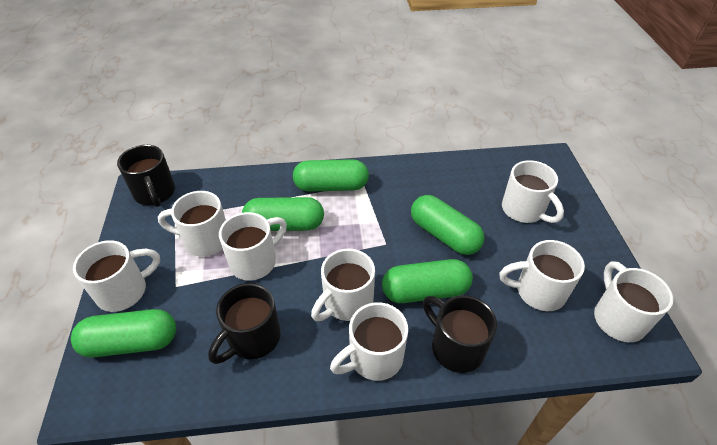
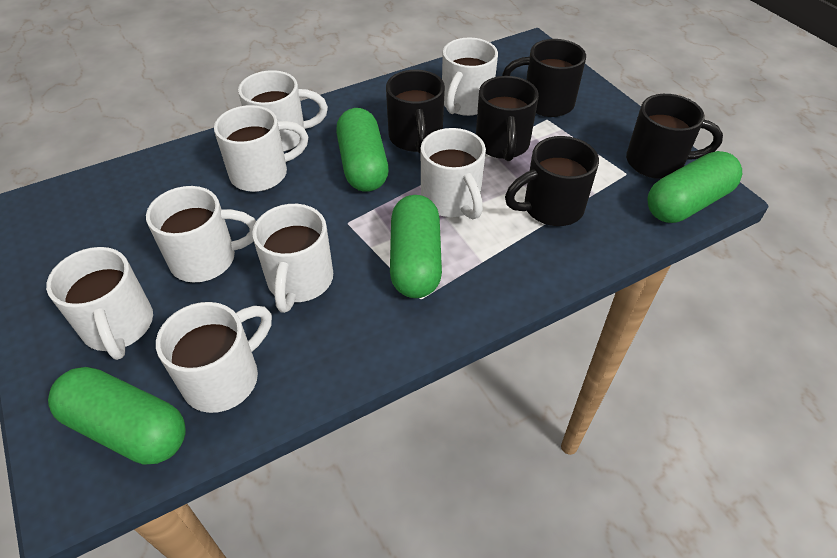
black mug: [117,145,175,207] [208,283,281,364] [423,295,497,373] = 3 -> [386,70,445,154] [476,76,539,161] [502,39,586,117] [505,136,599,226] [626,94,723,179] = 5
green capsule: [71,309,176,357] [242,197,324,231] [293,159,369,192] [382,259,473,303] [411,195,485,255] = 5 -> [48,367,186,465] [336,108,389,192] [390,195,442,298] [647,151,742,223] = 4

